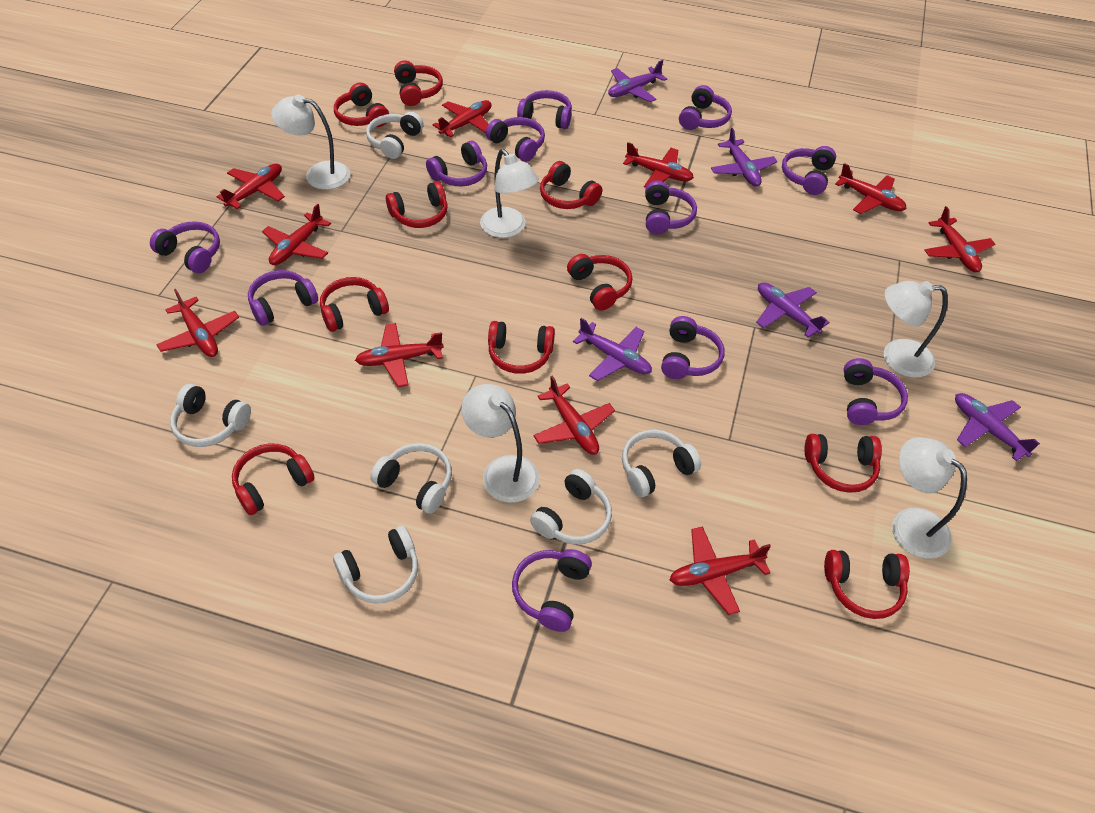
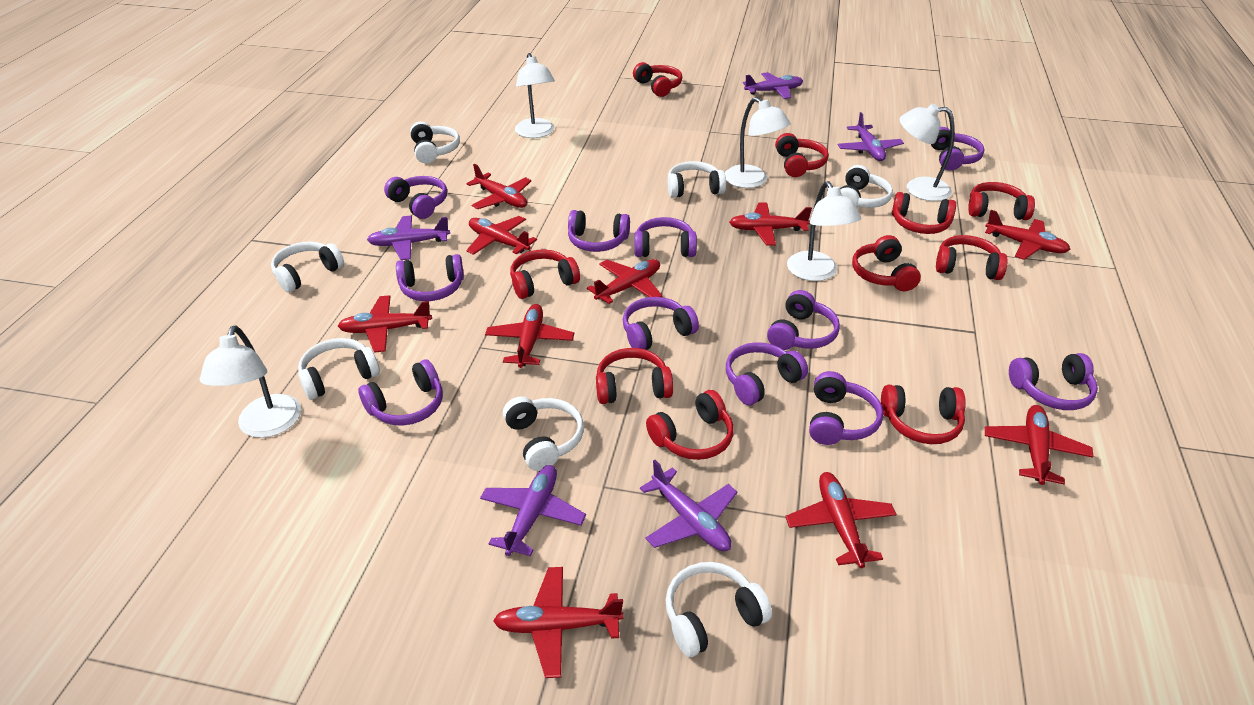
white headphones: [170,384,251,447] [333,526,418,604] [366,112,424,159] [370,443,452,514] [530,469,612,544] [622,430,701,497] = 6 -> [271,242,344,293] [298,338,380,400] [410,121,460,164] [503,396,584,471] [665,562,772,657] [668,161,726,198] [840,165,893,208] = 7

